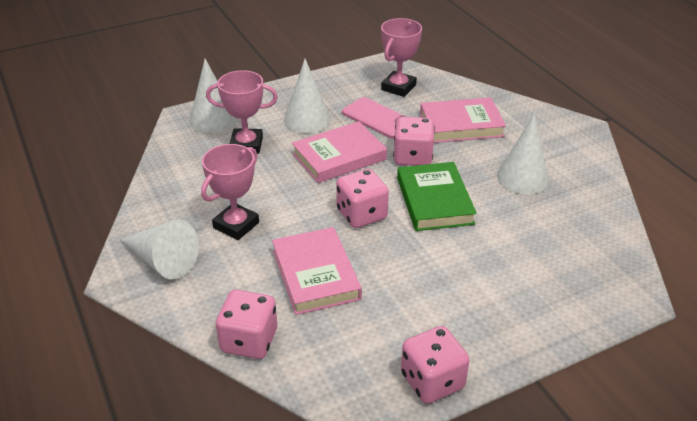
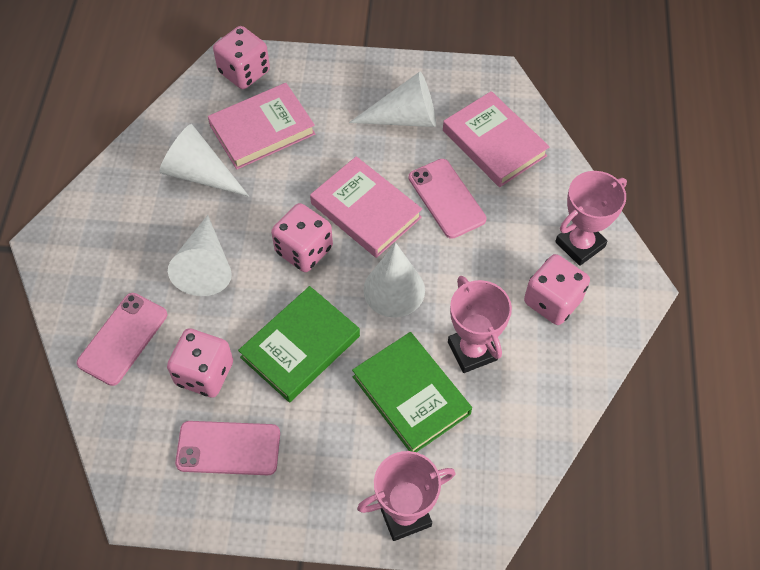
green book: [397,162,477,231] = 1 -> [238,286,360,403] [352,332,472,452] = 2
pink phone: [342,97,406,138] = 1 -> [77,293,167,386] [175,421,280,475] [409,159,486,239] = 3

